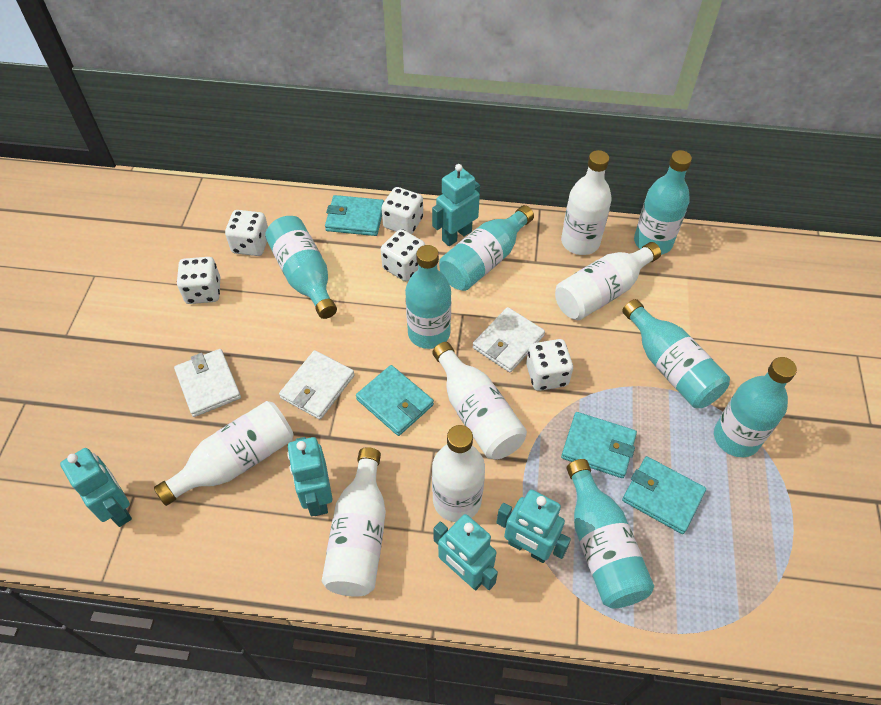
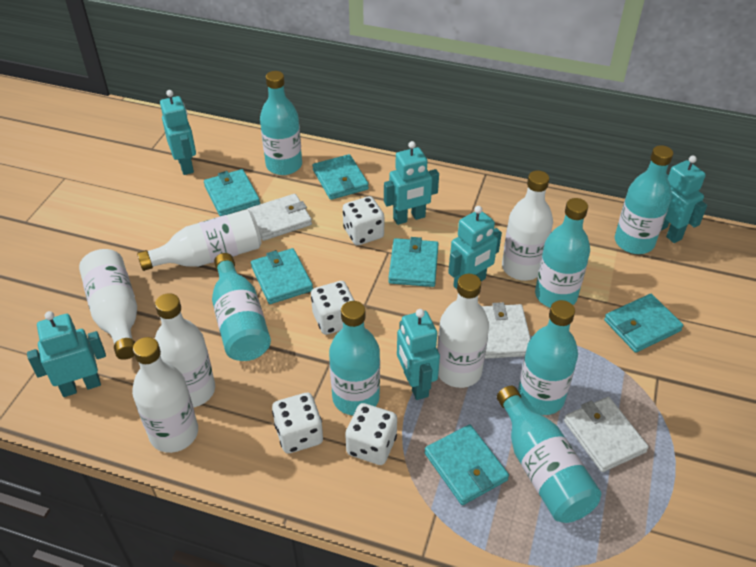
turquoise robot: [60,448,132,527] [287,437,332,516] [432,164,480,246] [433,514,498,590] [497,490,571,563] = 5 -> [27,311,106,397] [160,90,196,175] [384,141,439,225] [397,309,440,400] [448,206,502,289] [661,155,707,243] = 6
turquoise wallet: [325,195,384,236] [356,365,434,436] [561,412,637,478] [622,456,706,534] = 4 -> [204,169,260,216] [251,248,313,304] [312,154,369,200] [388,237,439,287] [424,424,509,505] [604,294,683,353] = 6
white dice: [177,257,221,304] [225,210,268,256] [381,187,423,234] [381,229,425,281] [526,339,573,391] = 5 -> [272,393,323,453] [311,281,355,335] [343,196,384,245] [345,403,397,465] = 4

